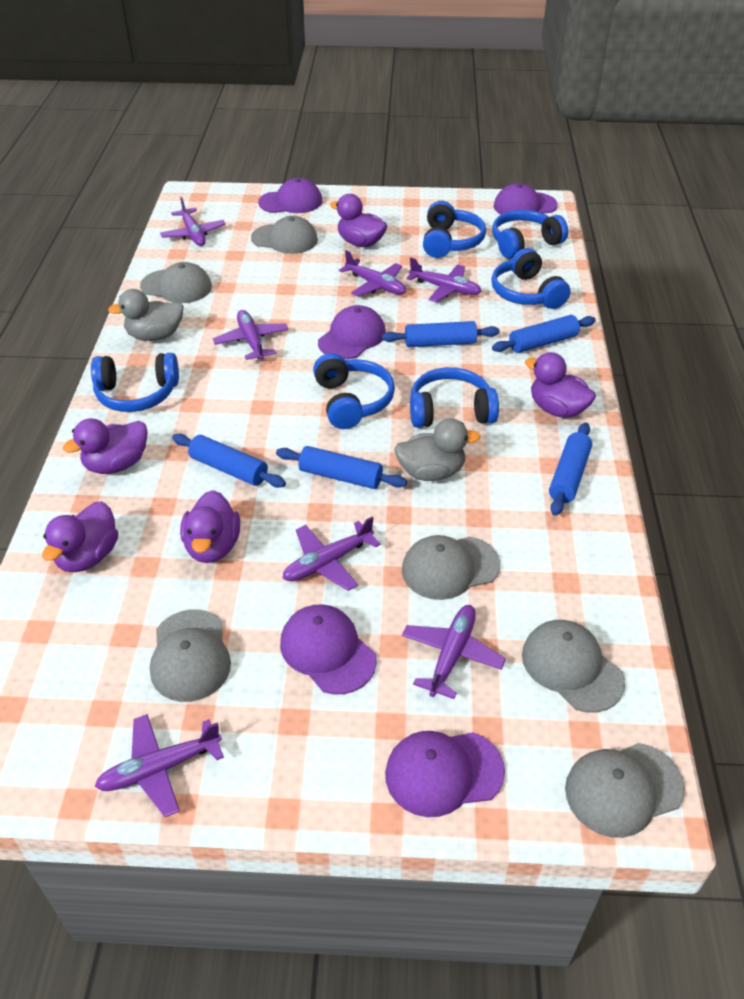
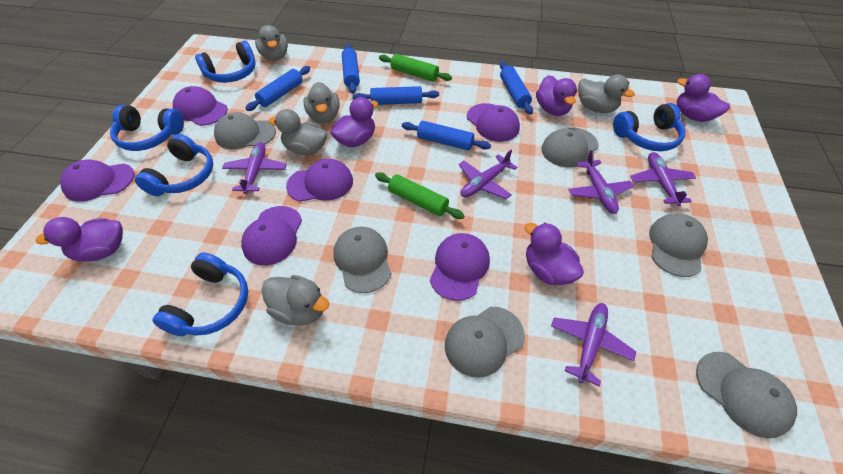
blue headphones: [91,353,179,412] [313,353,395,429] [410,367,499,428] [423,201,486,258] [491,248,571,309] [492,210,568,259] = 6 -> [110,105,184,151] [135,134,213,196] [152,252,248,336] [195,41,256,83] [613,103,686,151] = 5
green rolling pin: none = 0 -> [375,172,464,219] [379,54,452,82] = 2
grey duck: [108,289,184,341] [394,419,480,481] = 2 -> [255,25,288,61] [261,275,329,326] [269,109,327,155] [304,82,340,124] [578,74,635,113] = 5
purple cap: [258,178,322,213] [280,604,377,695] [318,305,386,359] [385,731,505,817] [494,183,558,215] = 5 -> [60,159,134,202] [173,86,228,126] [241,206,302,265] [286,159,353,202] [430,233,490,301] [467,103,520,142] = 6
purple plane: [94,714,224,817] [160,197,226,246] [213,310,288,360] [283,517,381,591] [339,250,406,297] [402,605,506,699] [406,257,481,302] = 7 -> [222,142,287,194] [459,150,517,199] [551,303,636,386] [568,150,634,214] [630,152,696,206] = 5

